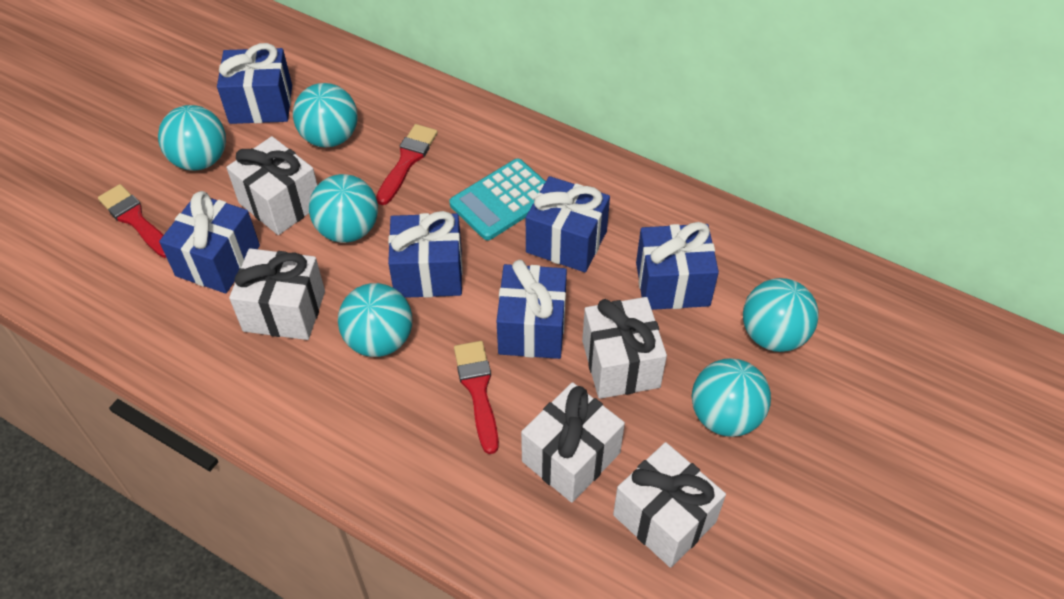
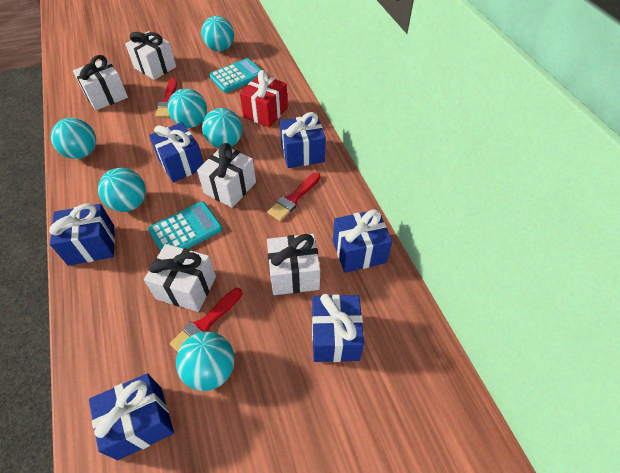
red gift: none = 0 -> [240,70,288,128] = 1
turquoise calculator: [449,159,546,240] = 1 -> [148,201,222,251] [209,58,261,93] = 2

